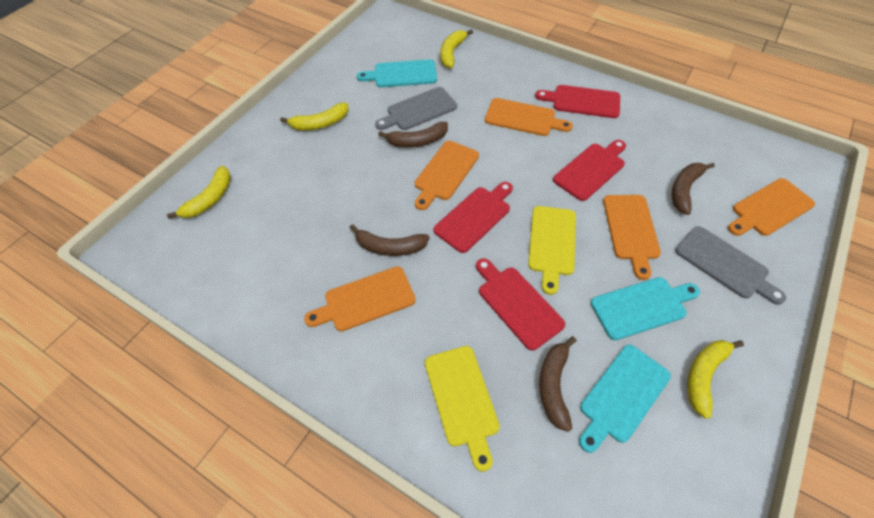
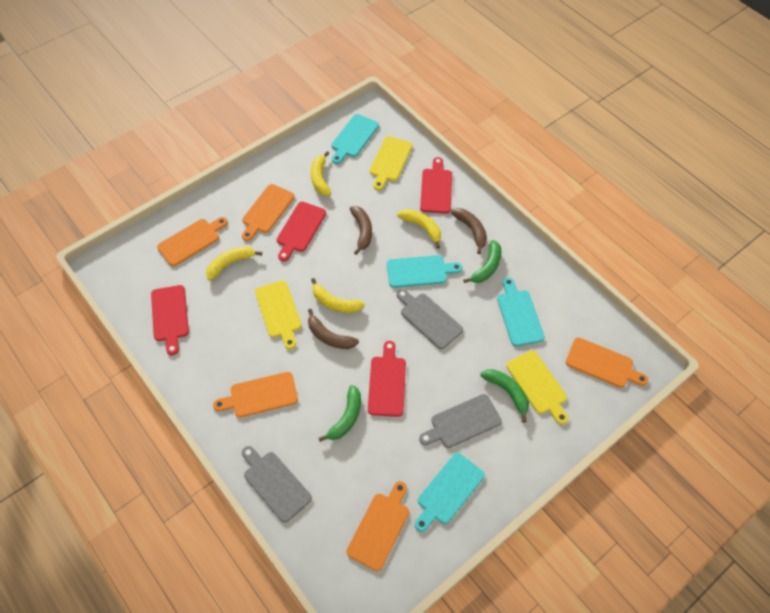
brown banana: [349,224,430,256] [378,122,448,147] [539,337,577,432] [672,163,715,215] = 4 -> [308,309,359,349] [350,206,372,255] [451,208,487,254] = 3
green banana: none = 0 -> [319,385,361,442] [463,240,501,283] [480,369,529,423] = 3
grey cutting board: [375,87,457,130] [675,226,786,305] = 2 -> [242,446,312,523] [396,289,463,349] [419,394,502,448] = 3
turquoise cutting board: [357,59,437,87] [579,345,671,453] [591,277,700,340] = 3 -> [331,114,379,164] [387,255,462,288] [415,453,485,532] [497,277,545,347] = 4
yellow cutting board: [425,346,500,472] [528,206,576,295] = 2 -> [255,280,302,349] [370,136,413,190] [506,350,568,425] = 3

